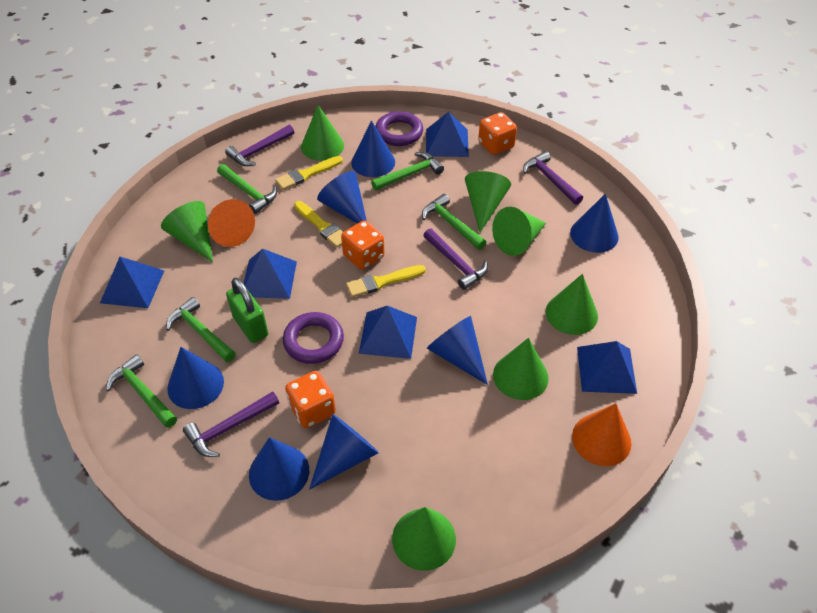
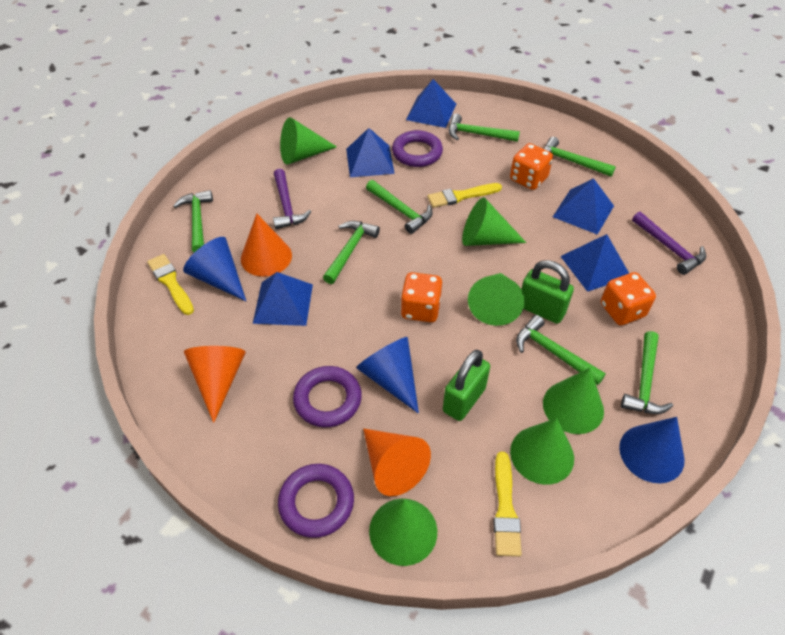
blue cone: [167,347,224,409] [249,437,309,501] [309,414,379,490] [317,171,367,224] [351,121,395,177] [427,316,488,385] [570,194,619,253] = 7 -> [183,237,246,301] [356,337,419,414] [619,417,685,483] = 3
green cone: [161,201,213,262] [301,105,344,161] [392,507,456,571] [465,171,511,232] [492,207,546,256] [493,338,549,400] [546,274,598,335] = 7 -> [280,117,337,165] [369,499,437,566] [462,197,526,246] [468,273,525,326] [510,418,574,485] [543,368,604,434] = 6
green hammer: [106,354,177,428] [166,297,236,362] [217,164,277,214] [371,152,444,191] [422,194,487,250] = 5 -> [173,190,213,253] [323,221,380,284] [366,180,433,234] [449,114,520,142] [516,315,606,385] [543,137,616,177] [621,331,673,414] = 7
green padlock: [226,278,268,343] = 1 -> [443,350,490,421] [521,260,574,324] = 2
orange cone: [208,199,255,247] [572,403,631,466] = 2 -> [184,346,246,423] [241,214,292,277] [363,428,431,496] = 3
purple hammer: [183,391,279,457] [225,125,294,166] [423,228,488,290] [523,151,583,205] = 4 -> [273,169,312,229] [632,211,706,275] = 2
purple ring: [283,312,344,364] [375,111,423,146] = 2 -> [278,464,354,538] [293,366,362,427] [392,130,443,167] = 3

